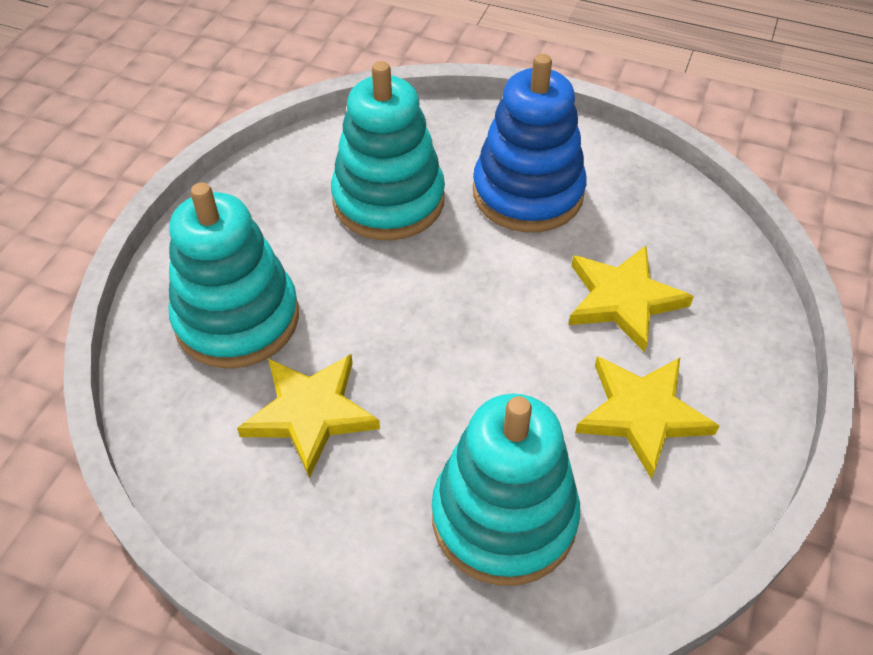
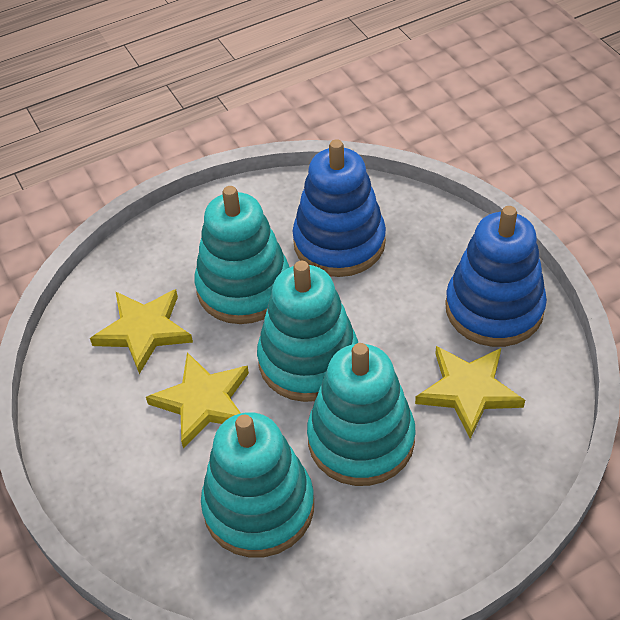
blue stacking toy: [473,54,587,232] = 1 -> [293,139,386,277] [445,206,547,347] = 2
turquoise stacking toy: [169,182,299,369] [331,61,445,240] [432,393,580,586] = 3 -> [195,186,290,324] [201,412,314,558] [257,261,358,402] [307,343,416,486] = 4

